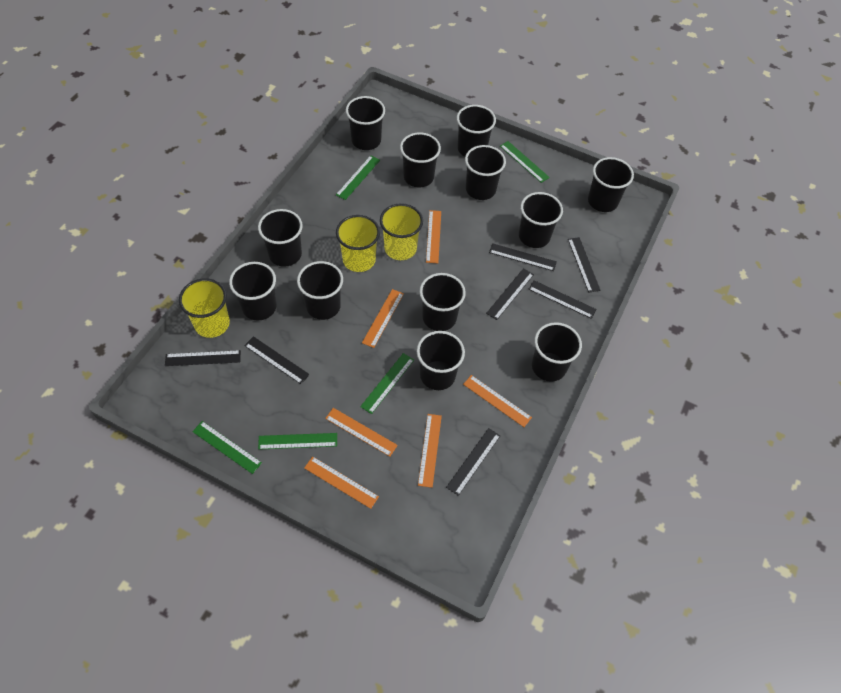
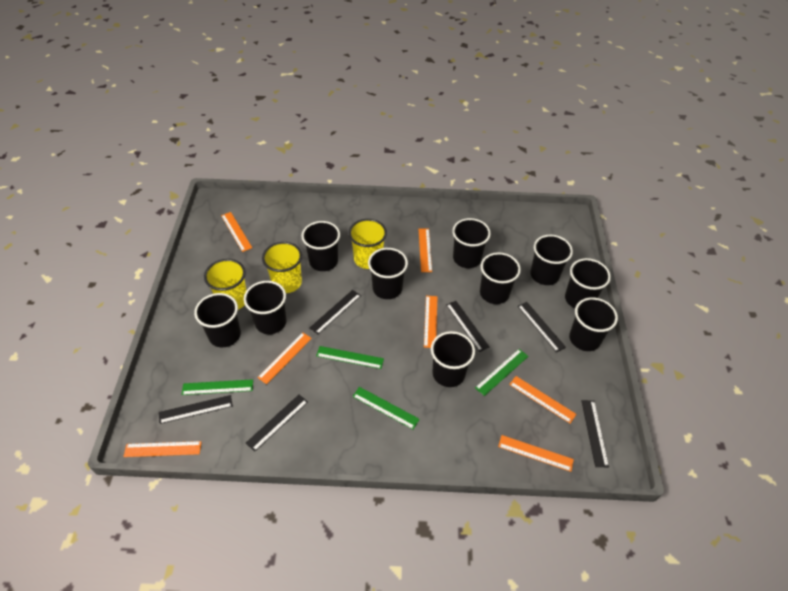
black cup: [229,262,277,321] [258,209,303,267] [297,261,343,320] [346,96,385,150] [400,133,441,187] [417,331,465,390] [420,273,466,331] [457,105,496,157] [465,145,506,200] [519,192,563,248] [532,322,582,382] [588,157,634,212] = 12 -> [194,293,241,348] [244,281,286,334] [301,221,340,271] [368,248,408,299] [431,331,475,387] [452,218,491,268] [480,252,521,304] [530,235,573,285] [565,258,611,308] [569,297,618,351] = 10
black ruler: [165,350,241,366] [244,336,310,384] [446,428,500,496] [486,268,534,320] [489,243,557,271] [529,280,596,319] [568,237,601,293] = 7 -> [159,395,233,424] [246,394,308,452] [310,290,361,334] [446,301,490,352] [518,302,566,352] [582,400,609,467] = 6
green ruler: [192,421,262,474] [258,433,337,450] [336,155,380,200] [360,353,414,414] [500,141,550,183] = 5 -> [182,379,253,395] [316,346,384,369] [353,387,420,429] [475,349,528,396] = 4
orange ruler: [304,456,379,509] [325,408,398,457] [362,289,404,348] [418,414,442,488] [426,210,441,263] [463,375,532,427] = 6 -> [123,441,202,457] [221,212,252,252] [257,332,312,384] [419,229,432,272] [424,296,438,348] [498,435,574,472] [509,376,576,423] = 7

